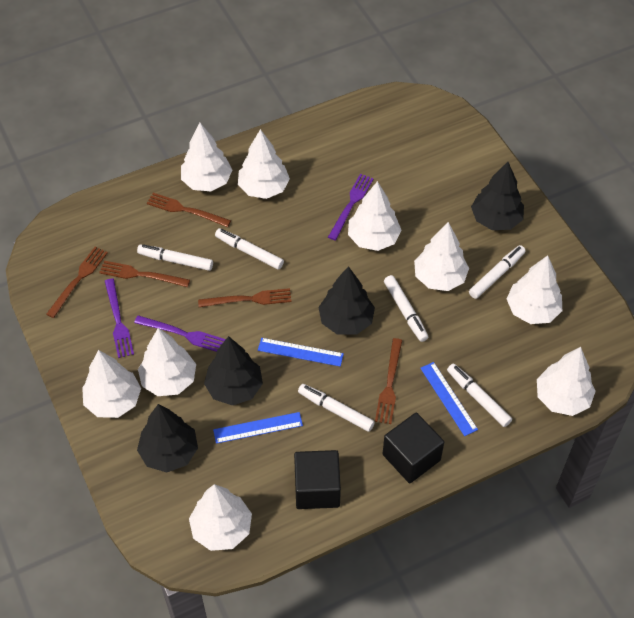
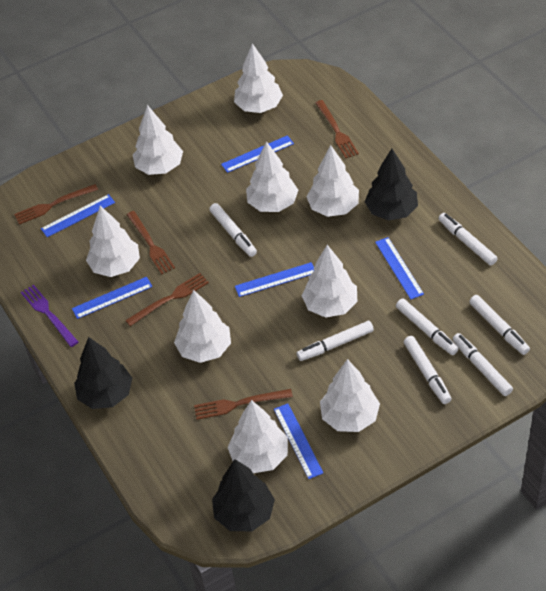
black cube: [294,450,341,509] [383,413,444,483] = 2 -> none = 0
black tree: [137,404,198,473] [204,336,263,405] [318,266,375,335] [471,162,524,230] = 4 -> [74,337,132,409] [212,459,275,531] [365,149,418,221] = 3
blue ruler: [213,412,303,444] [258,338,344,367] [420,362,478,436] = 3 -> [41,194,115,237] [72,277,152,319] [221,135,294,173] [235,262,314,297] [274,404,323,479] [375,237,424,299] = 6
purple fork: [105,278,134,358] [134,315,226,352] [328,174,374,241] = 3 -> [21,285,78,347] = 1
white marker: [137,244,213,271] [215,228,284,270] [298,384,375,432] [384,275,428,342] [447,364,512,427] [469,245,525,299] = 6 -> [209,203,257,257] [297,321,374,361] [396,298,459,355] [404,336,451,404] [438,213,498,266] [453,333,513,396] [469,295,530,355] = 7

